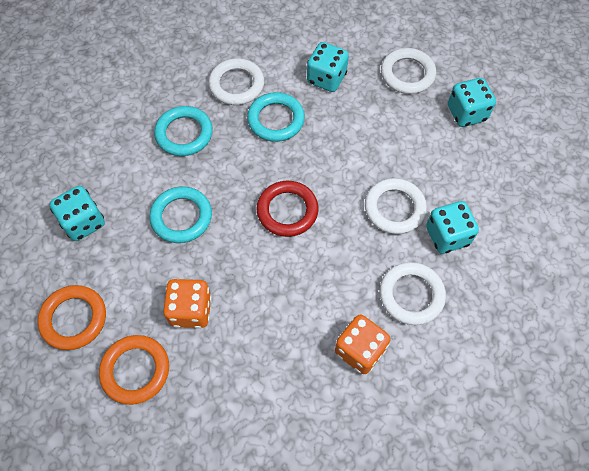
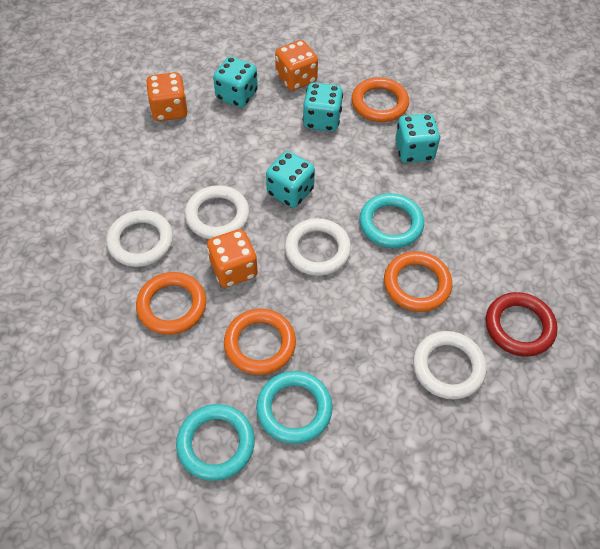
orange dice: [163,279,212,329] [335,315,391,374] = 2 -> [146,72,188,121] [207,229,258,287] [275,40,318,91] = 3
orange ring: [37,285,106,350] [99,335,169,405] = 2 -> [136,272,206,335] [224,309,296,375] [352,77,409,122] [384,251,452,312] = 4

